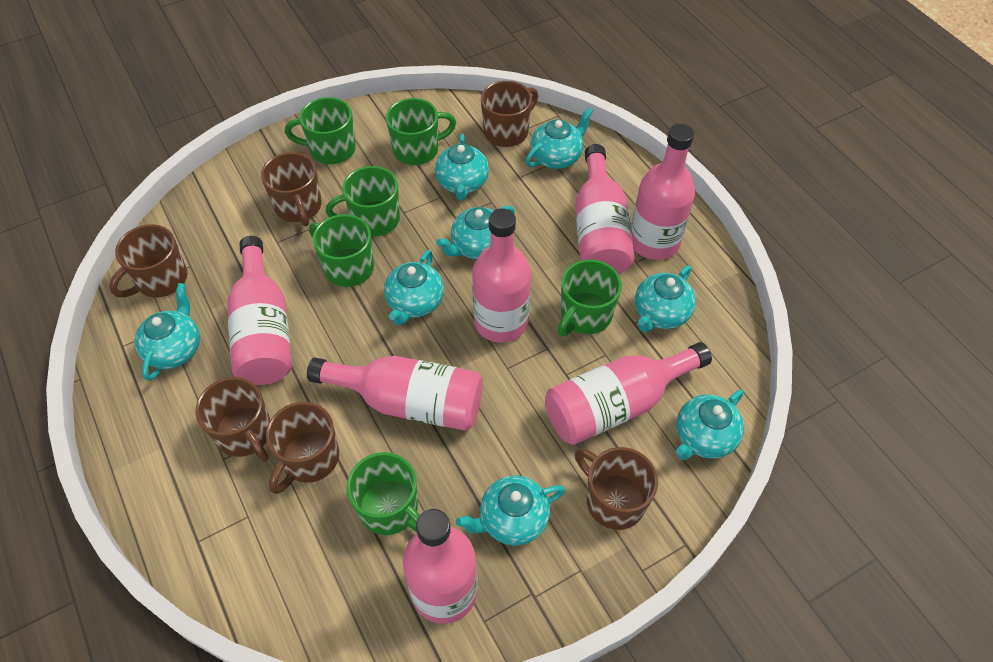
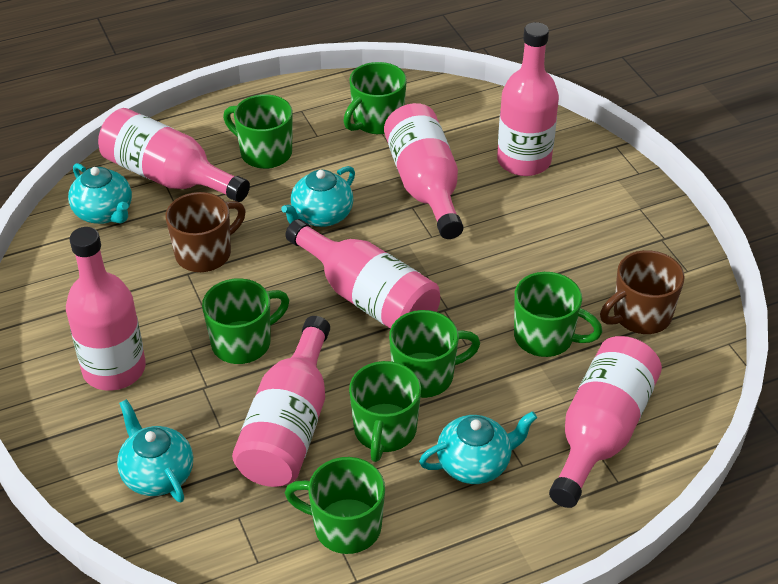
brown mug: [109,224,188,298] [195,377,270,462] [261,152,322,226] [266,402,339,494] [481,81,538,147] [575,447,658,530] = 6 -> [165,192,246,272] [600,250,685,334] = 2
green mug: [285,97,356,164] [309,214,374,287] [326,166,400,237] [347,452,420,535] [386,98,456,165] [557,259,622,337] = 6 -> [202,278,289,364] [223,94,293,169] [285,457,385,554] [343,62,407,134] [349,361,421,462] [389,310,480,398] [514,272,603,357] = 7
turquoise teapot: [134,283,200,381] [384,250,444,326] [435,134,489,200] [436,206,515,259] [456,475,566,545] [525,107,593,169] [635,266,696,332] [676,390,744,460] = 8 -> [68,163,132,224] [117,399,193,502] [281,166,355,227] [419,411,537,484] = 4

